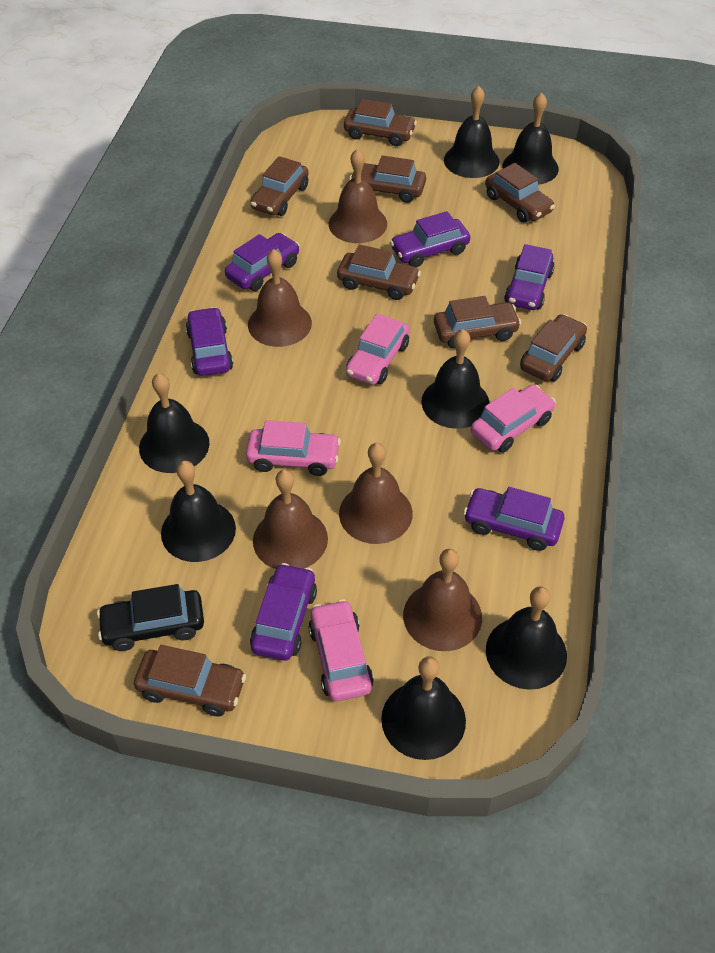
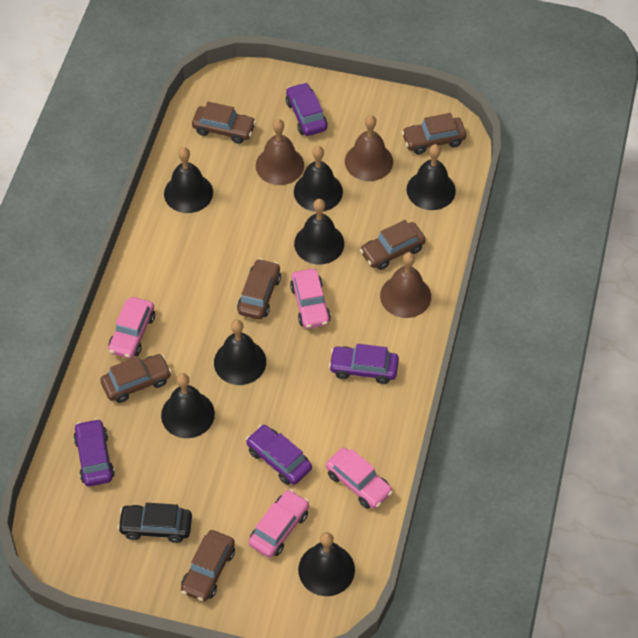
brown bell: [248,249,312,347] [253,470,328,569] [329,149,387,243] [339,443,413,544] [403,549,482,651] = 5 -> [256,119,304,185] [345,115,393,181] [380,252,431,318] = 3
brown car: [134,645,246,717] [250,156,309,216] [337,245,421,300] [344,99,417,146] [349,155,426,203] [434,296,521,348] [485,163,555,223] [520,314,587,382] = 8 -> [100,354,172,403] [181,530,235,602] [192,102,256,144] [237,258,281,319] [360,220,426,270] [402,113,466,154] = 6
purple car: [186,307,233,376] [225,233,300,291] [250,563,317,661] [390,211,470,267] [463,487,565,551] [504,244,555,310] = 6 -> [73,418,115,486] [246,425,312,485] [286,82,328,136] [329,344,399,384] = 4

